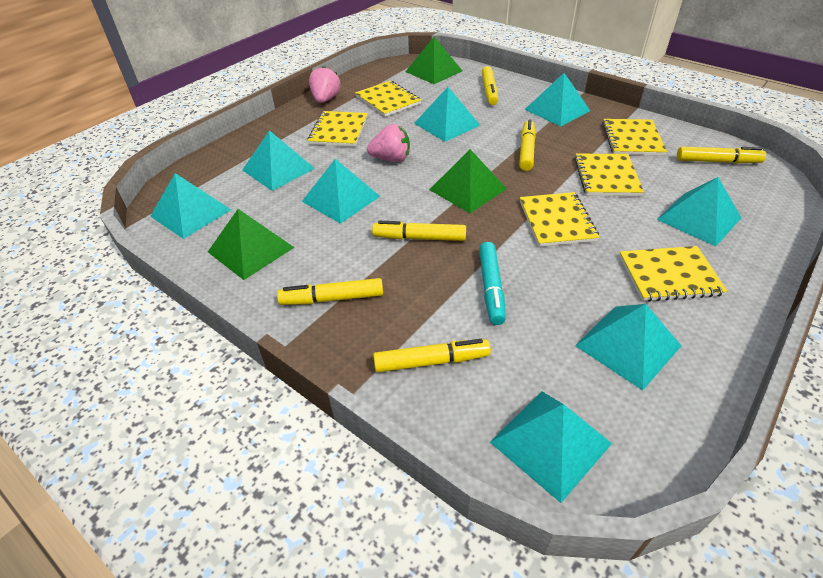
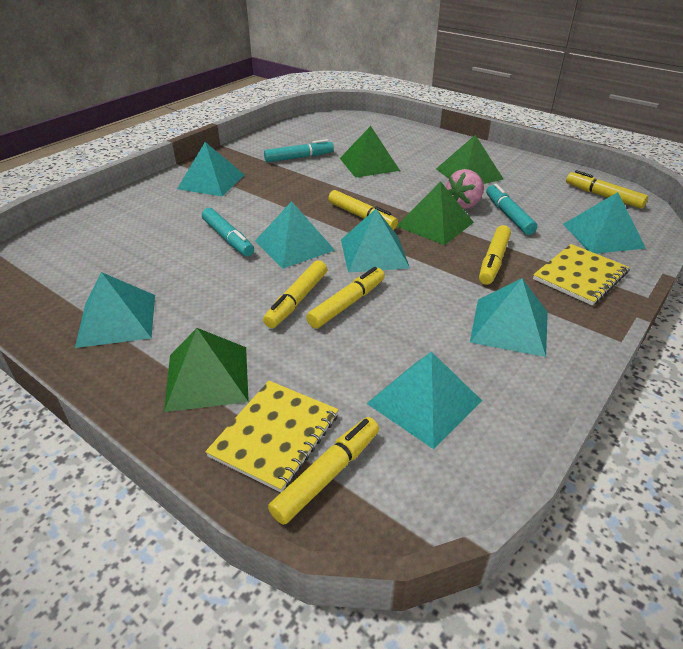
green pyramid: [208,209,295,280] [405,37,462,84] [429,149,507,213] = 3 -> [164,328,249,412] [340,126,400,178] [397,181,474,245] [436,135,504,184] = 4
pink strawberry: [309,66,341,103] [367,124,410,162] = 2 -> [446,169,484,209] = 1
turquoise marker: [479,242,506,325] = 1 -> [202,208,254,257] [264,139,334,162] [486,184,537,235] = 3
turquoise pyramid: [150,173,231,239] [242,130,315,191] [302,159,380,224] [414,87,480,142] [490,391,612,503] [525,73,590,127] [575,304,681,390] [657,177,741,247] = 8 -> [75,272,155,348] [177,142,244,196] [255,201,335,269] [341,209,410,273] [366,352,482,449] [470,278,548,357] [563,192,646,254] = 7
yellow notebook: [308,111,367,147] [355,81,421,117] [520,192,599,247] [574,154,644,196] [602,119,667,155] [619,246,728,302] = 6 -> [205,381,339,492] [533,244,629,305] = 2

